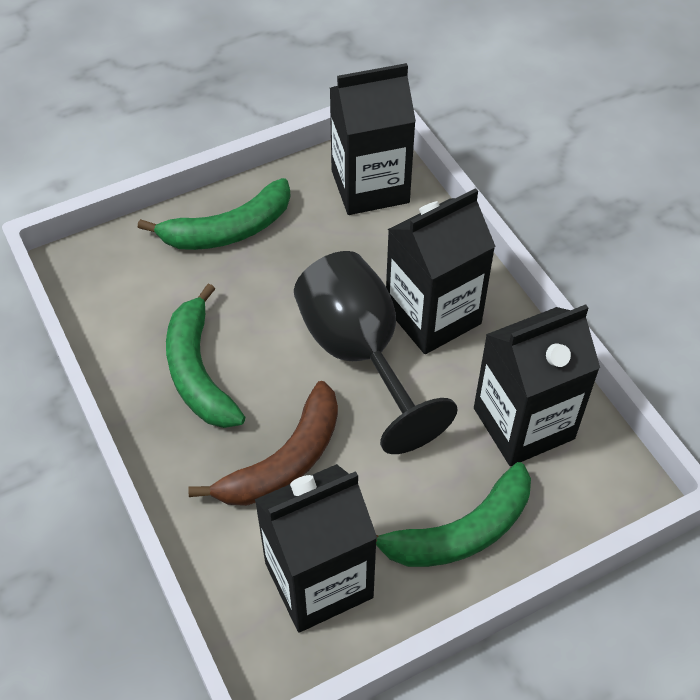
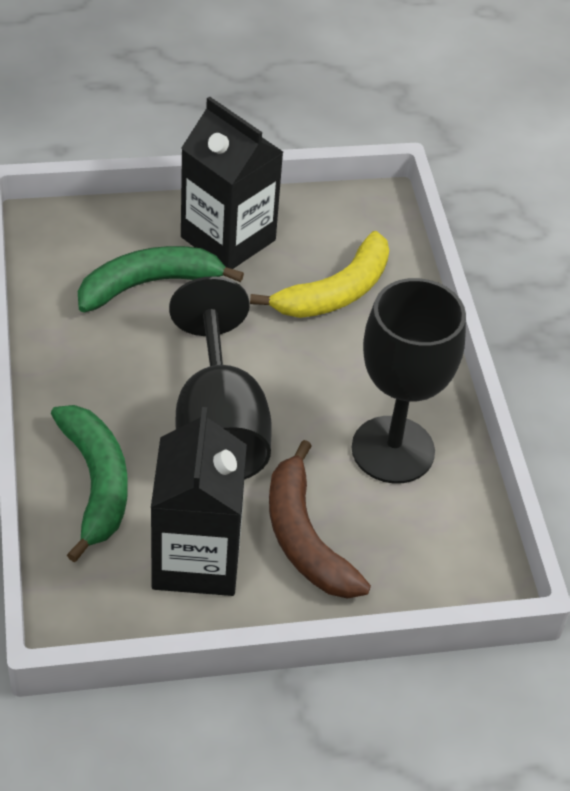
black carton: [254,464,377,633] [330,63,416,215] [386,188,496,354] [474,304,600,466] = 4 -> [151,407,247,596] [181,97,283,269] = 2
black goblet: [294,251,458,454] = 1 -> [169,276,272,480] [352,278,466,484] = 2
green banana: [138,178,291,250] [166,283,245,428] [376,462,531,567] = 3 -> [51,405,128,562] [78,246,244,312] = 2
yellow banana: none = 0 -> [250,231,389,318] = 1

